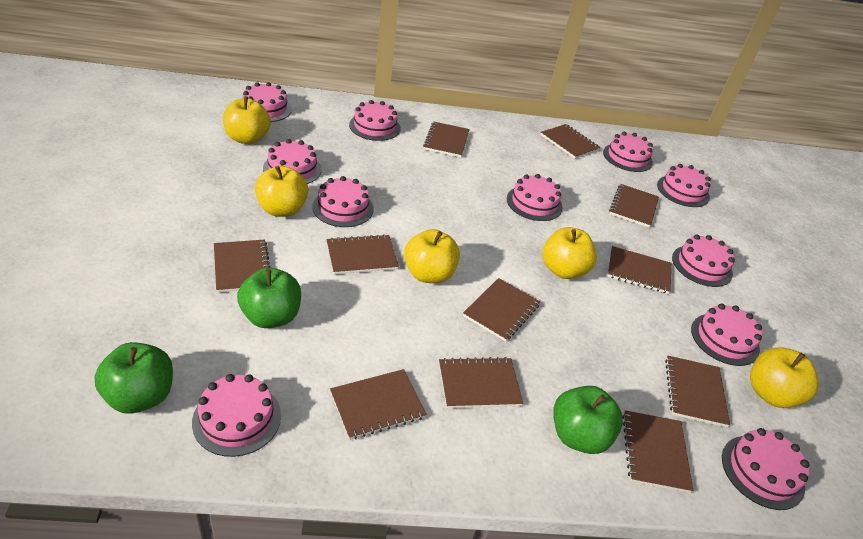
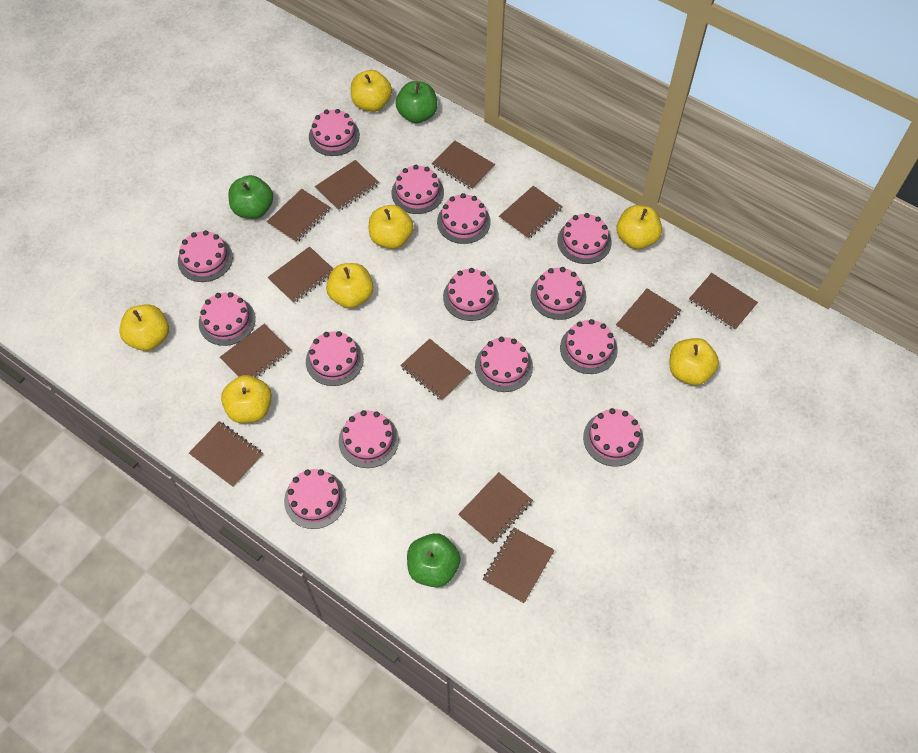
brown notebook: [214,240,270,293] [326,234,399,274] [330,369,427,440] [423,122,470,157] [439,357,523,408] [463,278,540,342] [541,124,600,159] [608,246,671,294] [609,184,659,228] [622,410,693,493] [665,356,730,427] = 11 -> [189,421,263,487] [220,323,291,378] [267,189,331,243] [268,246,333,303] [315,160,379,211] [400,339,471,401] [432,141,495,190] [458,472,533,544] [483,528,555,604] [499,186,563,239] [616,288,681,349] [689,273,758,331] = 12
pink cake: [192,374,281,457] [243,82,292,122] [263,139,322,184] [312,176,374,227] [349,100,401,141] [507,174,563,221] [603,132,653,172] [657,164,711,207] [672,234,735,287] [691,304,762,366] [722,428,810,510] = 11 -> [178,230,233,282] [199,292,256,346] [284,469,346,529] [306,331,364,386] [309,109,360,156] [339,410,399,468] [392,165,444,214] [437,193,491,244] [443,268,499,321] [475,337,533,392] [531,267,586,320] [557,213,612,264] [560,319,618,374] [583,408,644,467] = 14
yellow apple: [223,96,271,144] [255,166,308,217] [404,229,460,283] [543,227,597,279] [750,347,819,408] = 5 -> [119,304,169,351] [221,375,272,423] [326,263,373,308] [351,70,392,112] [369,205,414,249] [616,205,662,249] [669,338,719,385] = 7

